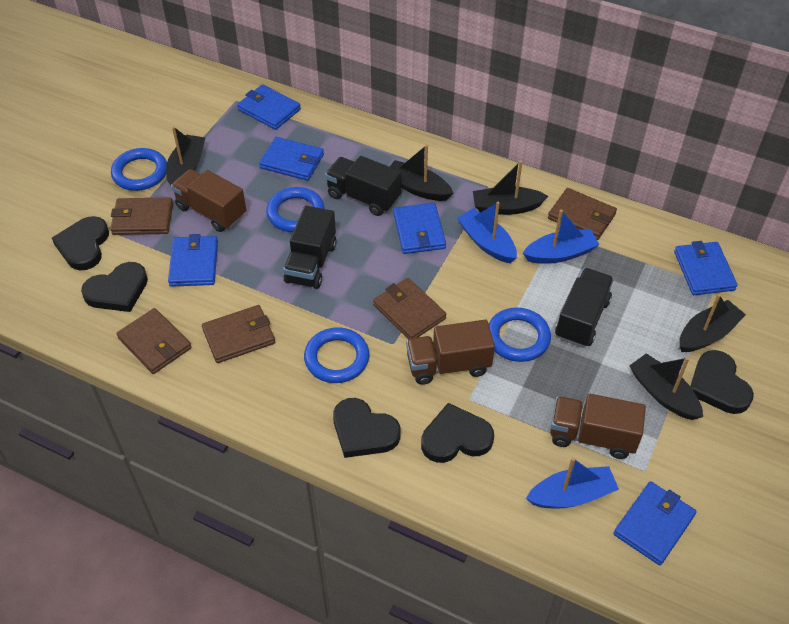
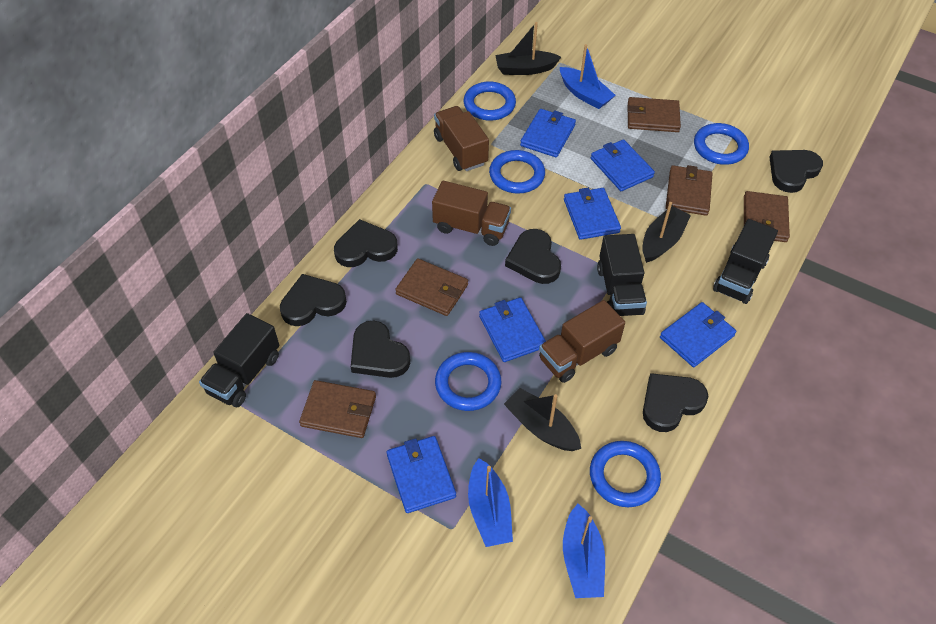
black boat: [166,126,205,186] [389,144,453,201] [473,160,548,215] [629,353,703,420] [680,294,746,352] = 5 -> [495,22,561,75] [504,388,581,451] [642,202,691,263] = 3
black heart: [52,216,109,270] [81,262,148,312] [333,398,401,458] [421,403,494,463] [690,350,754,414] = 5 -> [280,274,347,326] [334,219,398,267] [351,321,410,378] [505,229,561,284] [643,373,708,432] [769,150,823,193] = 6
blue ring: [111,148,167,191] [266,187,325,232] [304,327,369,383] [489,307,551,362] = 4 -> [435,352,501,411] [463,82,516,121] [489,150,545,194] [590,441,661,507] [694,123,749,165] = 5

